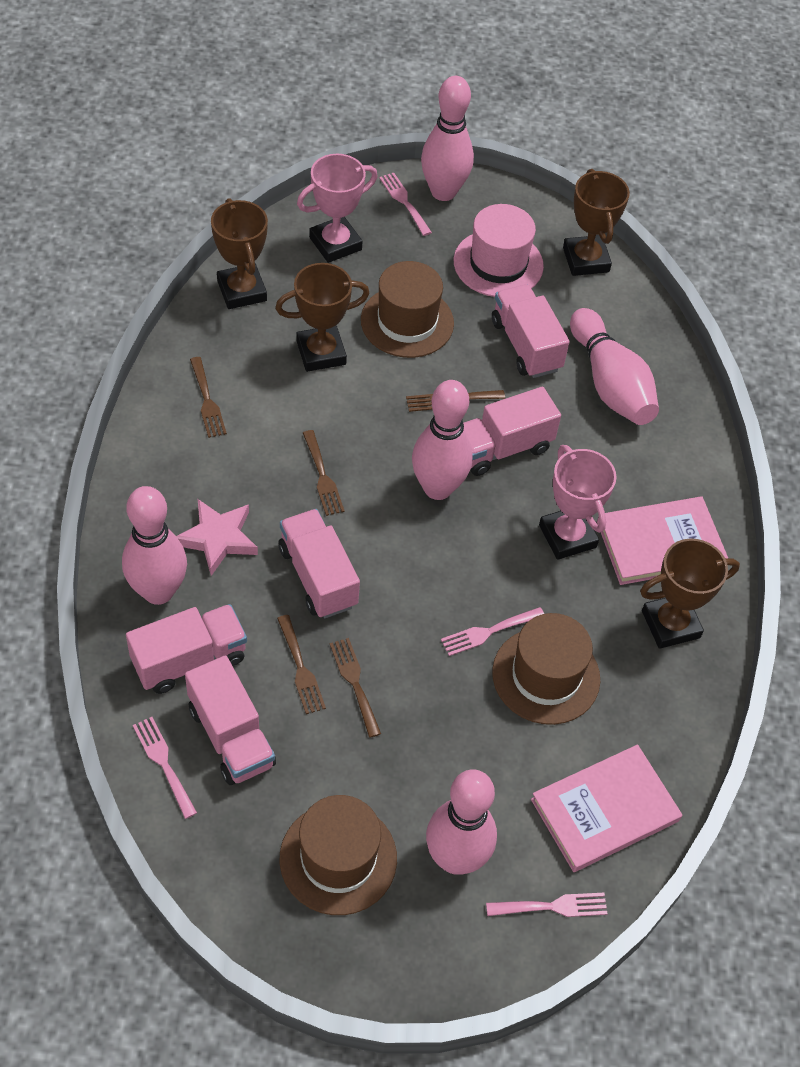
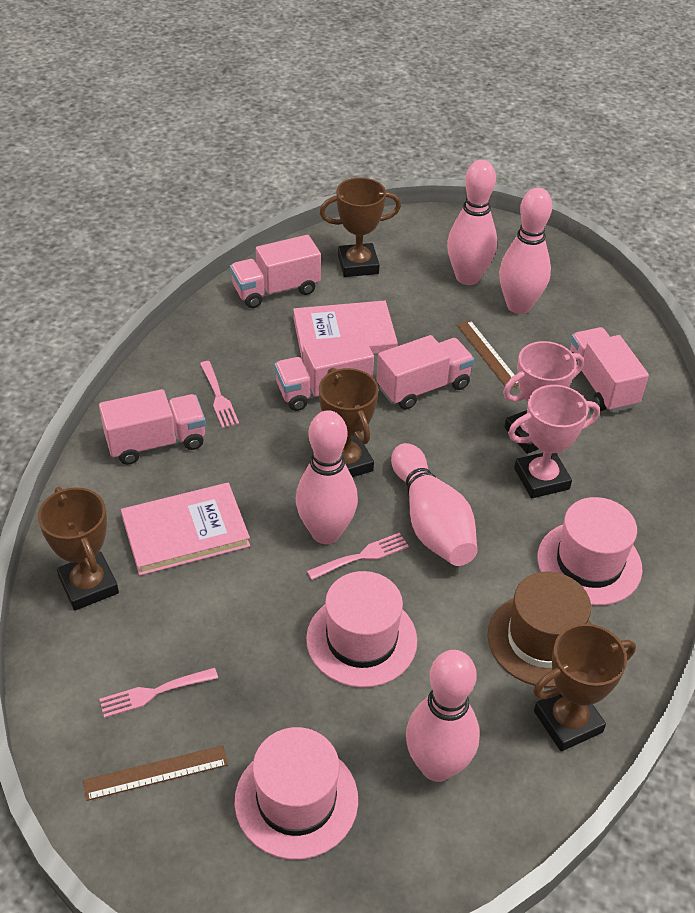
brown fork: [190,357,227,438] [277,615,326,714] [303,430,345,516] [330,638,381,738] [406,390,505,412] = 5 -> none = 0
brown hat: [280,795,397,915] [361,261,454,358] [492,613,600,725] = 3 -> [488,572,592,687] = 1
brown ruler: none = 0 -> [83,745,228,801] [457,320,519,388] = 2
pink fork: [133,717,197,819] [379,173,432,236] [441,607,544,656] [486,893,608,917] = 4 -> [99,668,218,718] [200,361,239,428] [307,533,409,580] = 3
pink hat: [454,204,544,297] = 1 -> [235,727,358,860] [306,571,417,688] [537,497,642,606] = 3
pink star: [176,499,258,576] = 1 -> none = 0

